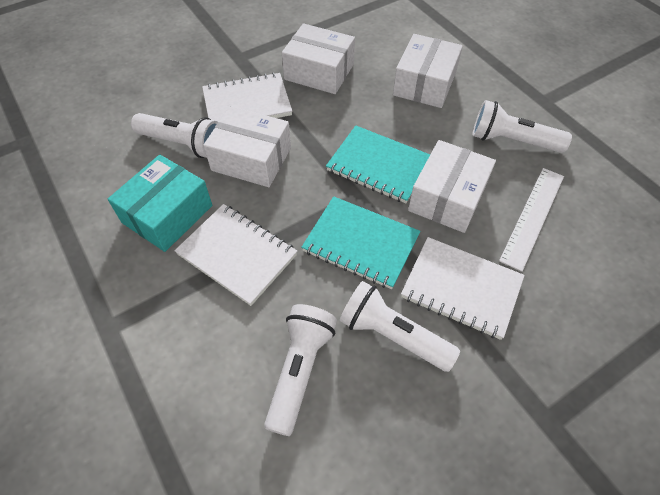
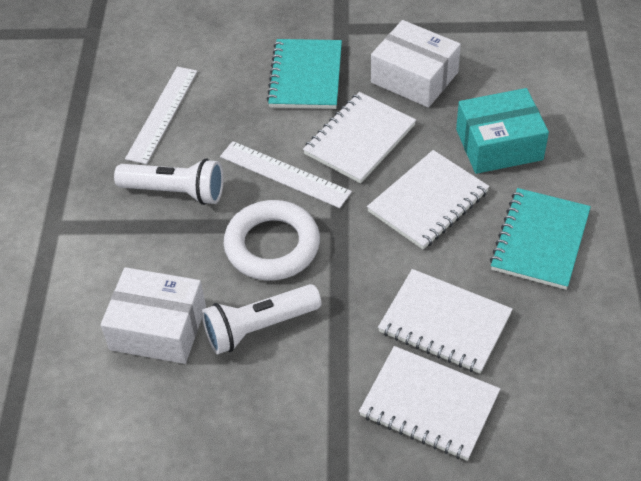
white box: [203,106,291,187] [282,23,355,94] [393,34,463,108] [408,140,496,233] = 4 -> [101,267,206,364] [371,20,461,108] = 2
white flashlight: [131,113,218,158] [264,304,337,436] [340,281,460,372] [472,100,572,153] = 4 -> [114,158,224,205] [202,284,321,355] = 2
white notebook: [174,204,298,306] [202,72,292,122] [401,237,525,340] = 3 -> [303,92,416,183] [359,346,500,461] [367,150,490,249] [378,269,513,374] = 4
white ring: none = 0 -> [224,200,320,281] = 1
white ruler: [499,168,564,272] = 1 -> [125,67,198,164] [220,141,352,208] = 2

